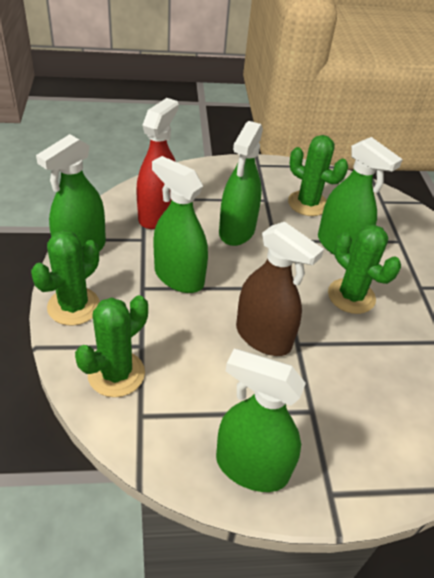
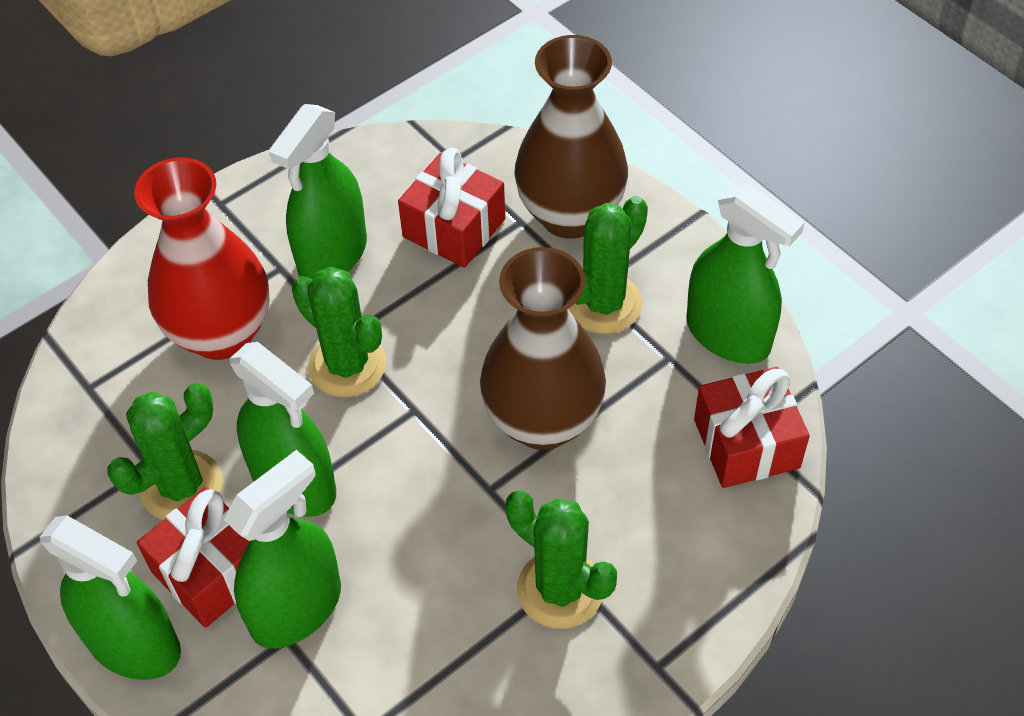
brown spray bottle: [236,222,324,356] = 1 -> none = 0
brown vase: none = 0 -> [480,247,606,450] [514,35,628,239] = 2
red gift: none = 0 -> [137,487,250,628] [398,148,505,268] [694,367,810,488] = 3
red spray bottle: [136,98,179,229] = 1 -> none = 0
red vase: none = 0 -> [134,157,270,360] = 1

